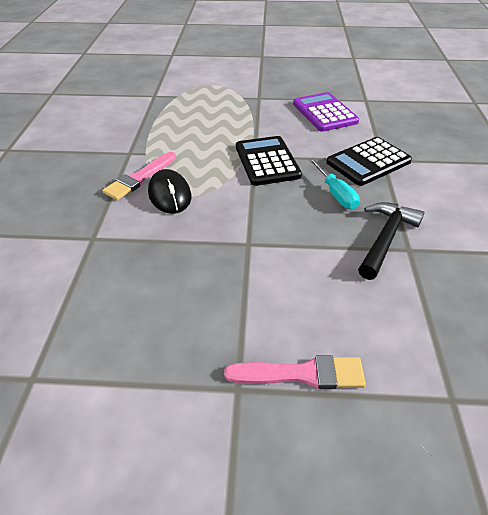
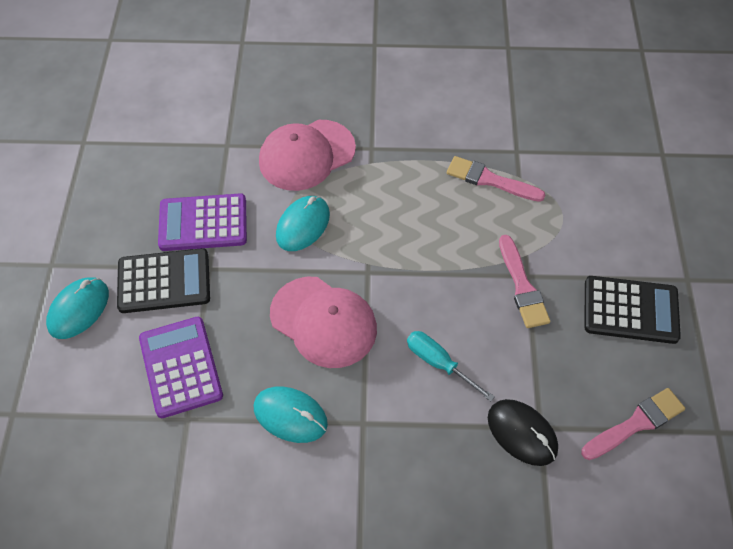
black hammer: [358,202,424,280] = 1 -> none = 0
pink brush: [102,152,176,200] [224,355,366,389] = 2 -> [447,156,546,202] [499,235,550,328] [581,388,685,460] = 3
pink cap: none = 0 -> [259,120,356,191] [270,277,377,368] = 2
purple calculator: [293,92,359,132] = 1 -> [139,317,223,418] [158,193,247,251] = 2
turquoise mouse: none = 0 -> [46,278,109,339] [254,387,328,443] [276,196,330,251] = 3

